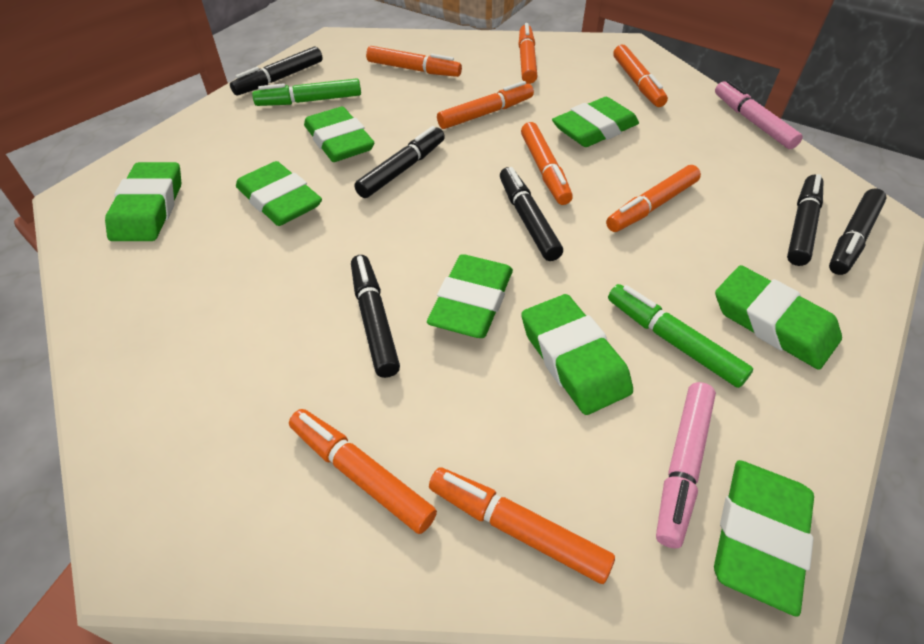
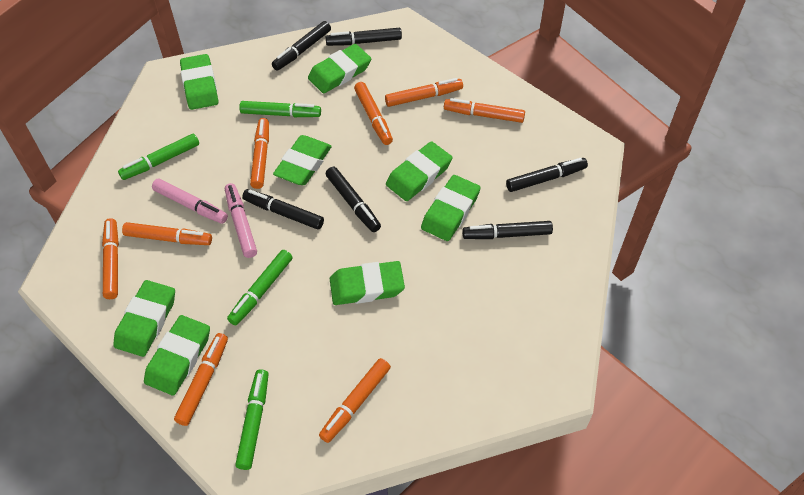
green marker: [252,78,361,106] [608,284,753,388] = 2 -> [118,134,199,180] [227,250,292,325] [235,370,269,470] [239,101,321,117] = 4

